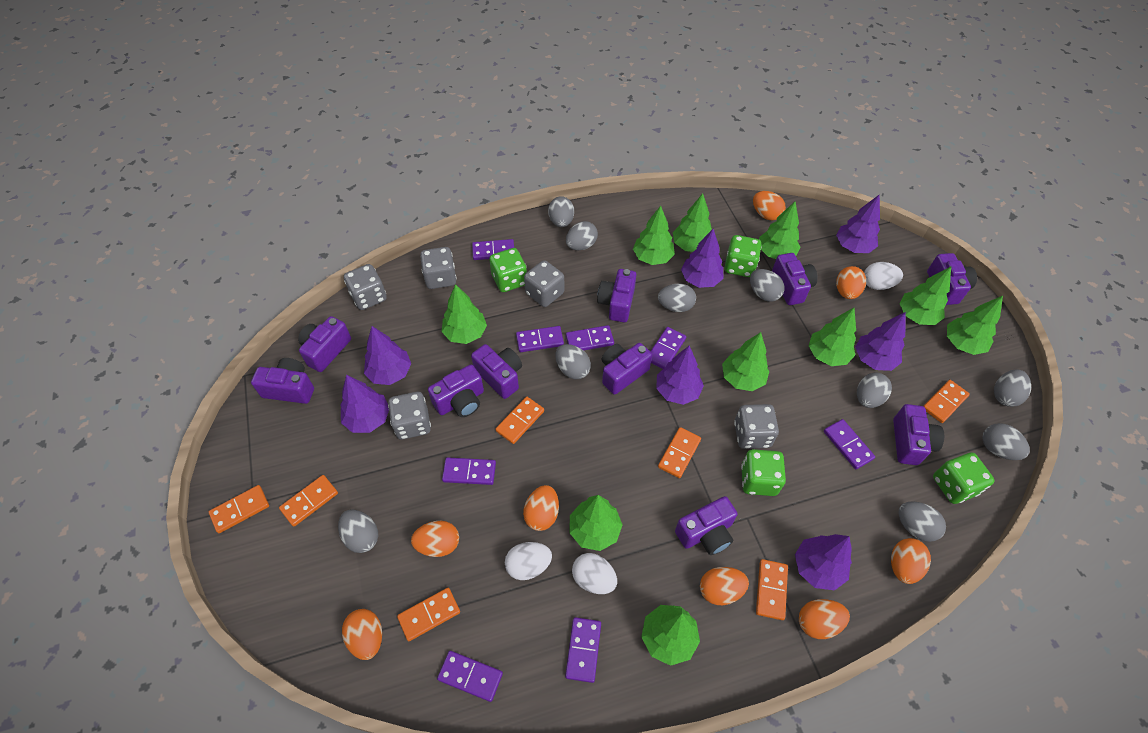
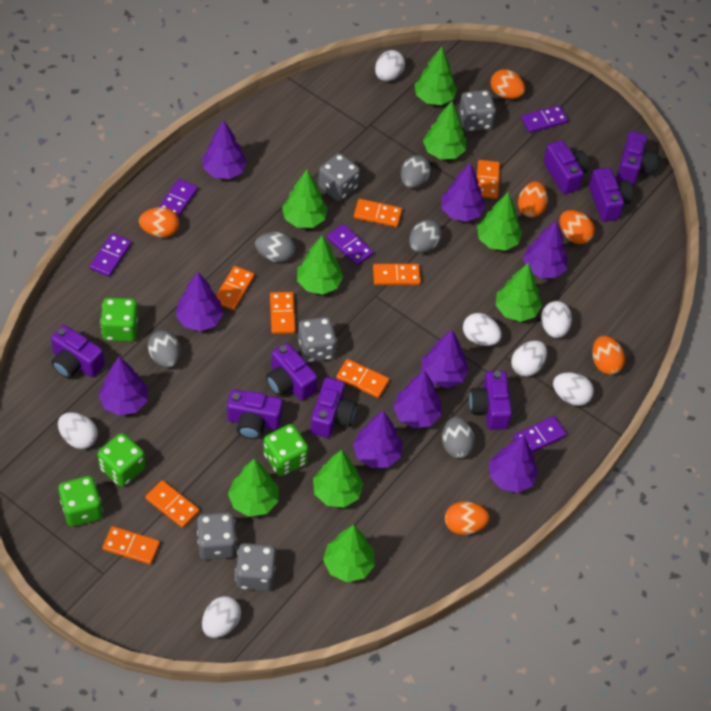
green tree: [442,284,487,344] [569,495,623,551] [633,206,675,265] [641,605,700,666] [673,193,712,252] [722,332,770,391] [759,202,801,259] [809,308,856,366] [899,267,951,325] [947,296,1003,355] = 10 -> [228,459,278,517] [282,170,328,228] [297,235,343,295] [313,450,363,508] [323,525,375,582] [415,47,457,105] [423,101,466,159] [477,192,522,251] [496,263,542,322] = 9
grey egg: [338,510,378,553] [548,196,574,227] [555,344,591,379] [566,221,598,250] [658,283,696,312] [750,269,785,302] [857,373,892,408] [898,501,946,542] [982,423,1030,460] [994,369,1031,407] = 10 -> [148,330,180,368] [255,232,295,262] [401,155,431,188] [409,220,442,253] [442,417,475,458] = 5
orange domino: [209,485,269,533] [279,475,338,527] [397,588,460,641] [495,396,544,444] [658,427,701,478] [756,559,788,620] [923,380,970,423] = 7 -> [102,526,160,565] [145,480,199,528] [216,266,255,310] [270,292,295,334] [336,359,389,398] [354,199,402,227] [373,264,421,285] [477,160,500,199] = 8
orange egg: [342,609,382,660] [411,521,459,557] [523,485,559,531] [700,567,749,605] [753,191,786,220] [799,599,850,639] [836,266,866,299] [891,538,931,584] = 8 -> [139,207,179,237] [445,501,489,535] [490,69,525,99] [518,181,548,217] [560,210,595,244] [593,336,625,375] = 6
purple camera: [251,358,314,404] [298,316,351,372] [428,365,484,417] [471,344,522,399] [597,269,636,322] [602,343,652,395] [675,496,737,555] [772,253,818,305] [893,404,944,465] [927,253,977,305] = 10 -> [51,325,105,378] [227,390,283,439] [266,343,318,401] [310,377,356,438] [469,371,512,430] [543,140,589,194] [589,167,633,222] [617,131,658,185] = 8
purple domino: [437,651,503,702] [442,457,496,485] [472,239,514,260] [516,326,564,352] [565,617,601,683] [566,325,614,351] [650,327,686,369] [824,419,875,469] = 8 -> [89,233,132,277] [159,179,198,217] [327,224,374,265] [513,416,567,453] [521,105,568,133] = 5
purple tree: [340,375,389,433] [364,326,411,385] [656,345,704,405] [681,229,723,288] [795,534,852,591] [836,194,880,253] [855,312,906,371] = 7 -> [99,356,148,416] [176,272,224,331] [203,120,247,179] [353,411,403,468] [393,370,442,428] [421,330,469,388] [441,163,486,222] [489,435,539,493] [523,220,568,278] = 9
white egg: [505,542,552,580] [572,553,617,594] [864,262,903,290] = 3 -> [58,412,98,449] [202,596,241,638] [375,50,405,81] [463,313,502,346] [511,341,547,377] [541,301,572,338] [553,372,594,406] = 7

